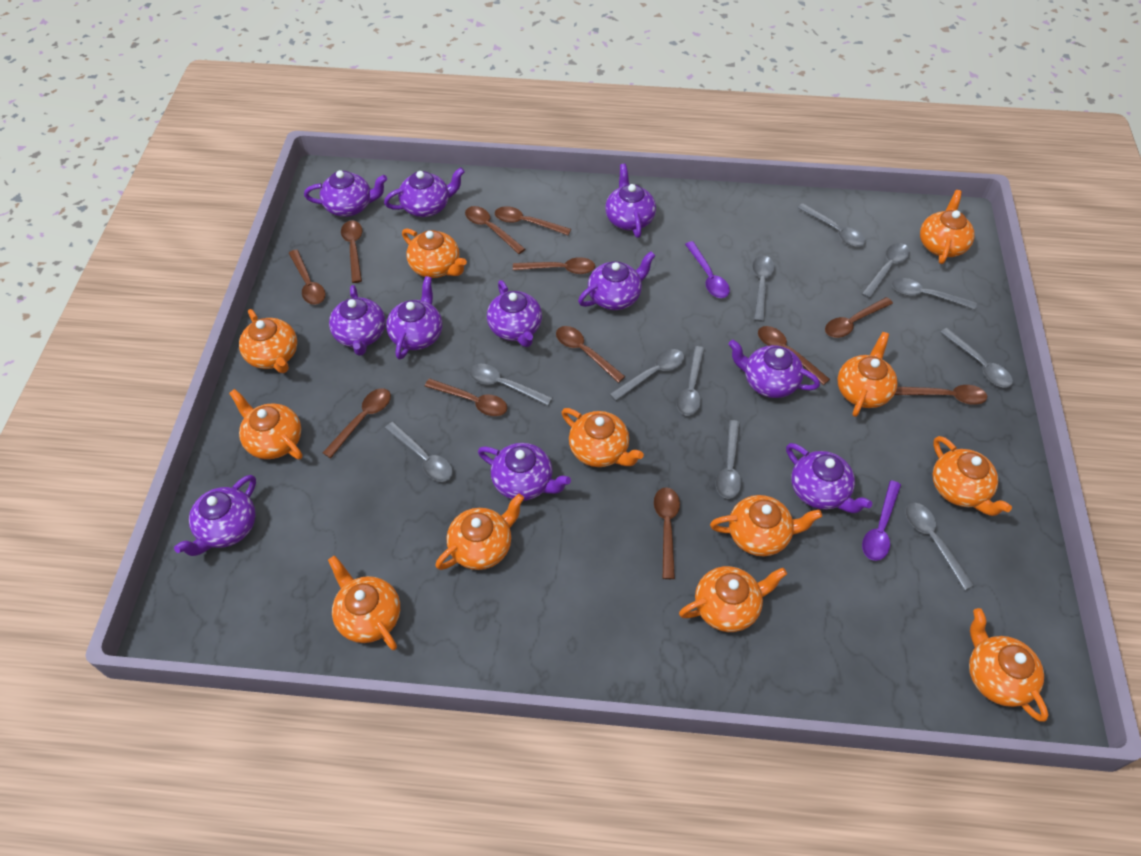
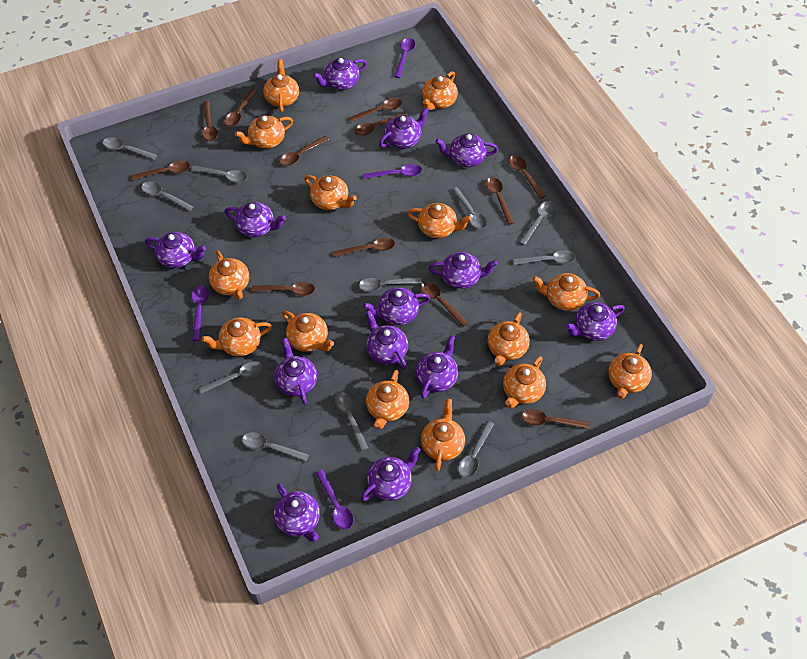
orange teapot: [229,389,303,459] [239,309,297,373] [328,556,400,650] [402,228,467,278] [435,494,524,570] [561,408,644,467] [679,566,787,632] [710,495,822,557] [837,332,898,417] [920,190,975,264] [933,436,1012,516] [969,608,1049,722] = 12 -> [201,317,272,356] [209,250,249,300] [235,115,293,149] [263,59,299,112] [282,311,334,352] [304,175,357,210] [366,370,409,429] [407,203,472,238] [421,399,465,471] [422,71,458,111] [488,312,530,366] [503,356,546,408] [532,273,600,311] [608,344,652,399] = 14
purple spoon: [685,241,730,298] [862,480,901,561] = 2 -> [192,285,209,341] [316,469,353,530] [363,164,422,179] [394,38,415,78] = 4
purple teapot: [174,475,256,556] [304,170,387,217] [329,285,385,356] [384,167,465,217] [386,276,442,360] [478,443,571,501] [487,280,542,347] [578,251,656,310] [605,164,656,238] [728,340,820,398] [786,443,872,513] = 11 -> [145,232,206,268] [224,202,286,237] [274,338,317,405] [274,483,320,542] [313,58,367,90] [361,447,421,501] [363,287,430,325] [366,310,408,369] [379,107,429,149] [416,335,458,399] [429,252,497,289] [435,134,498,167] [566,302,625,341] = 13

